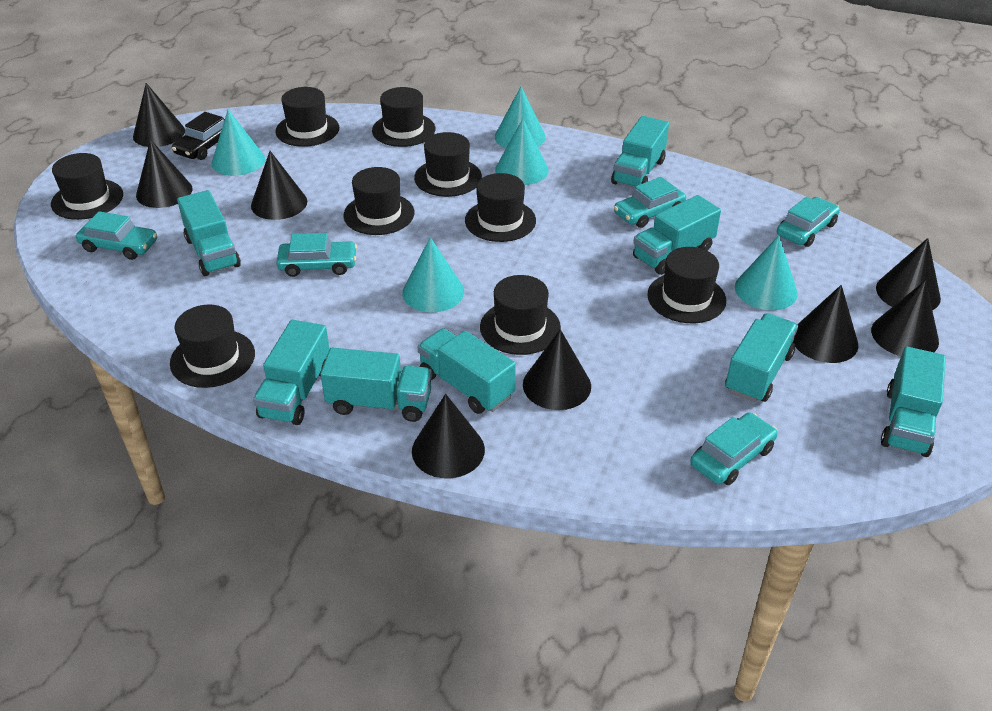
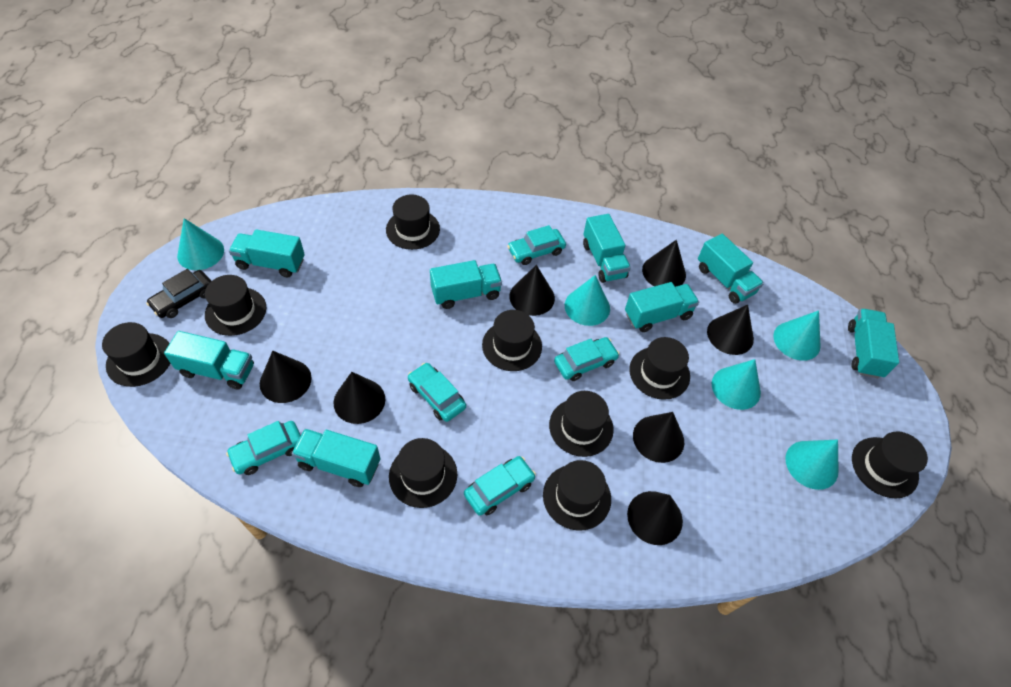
black cone: [133,83,185,147] [136,139,192,208] [251,151,307,220] [412,394,485,478] [523,329,591,410] [793,285,858,363] [871,280,939,356] [876,238,941,310] = 8 -> [260,351,312,403] [334,372,385,424] [509,265,555,316] [627,491,683,545] [633,412,684,463] [642,240,686,287] [707,305,754,355] = 7

